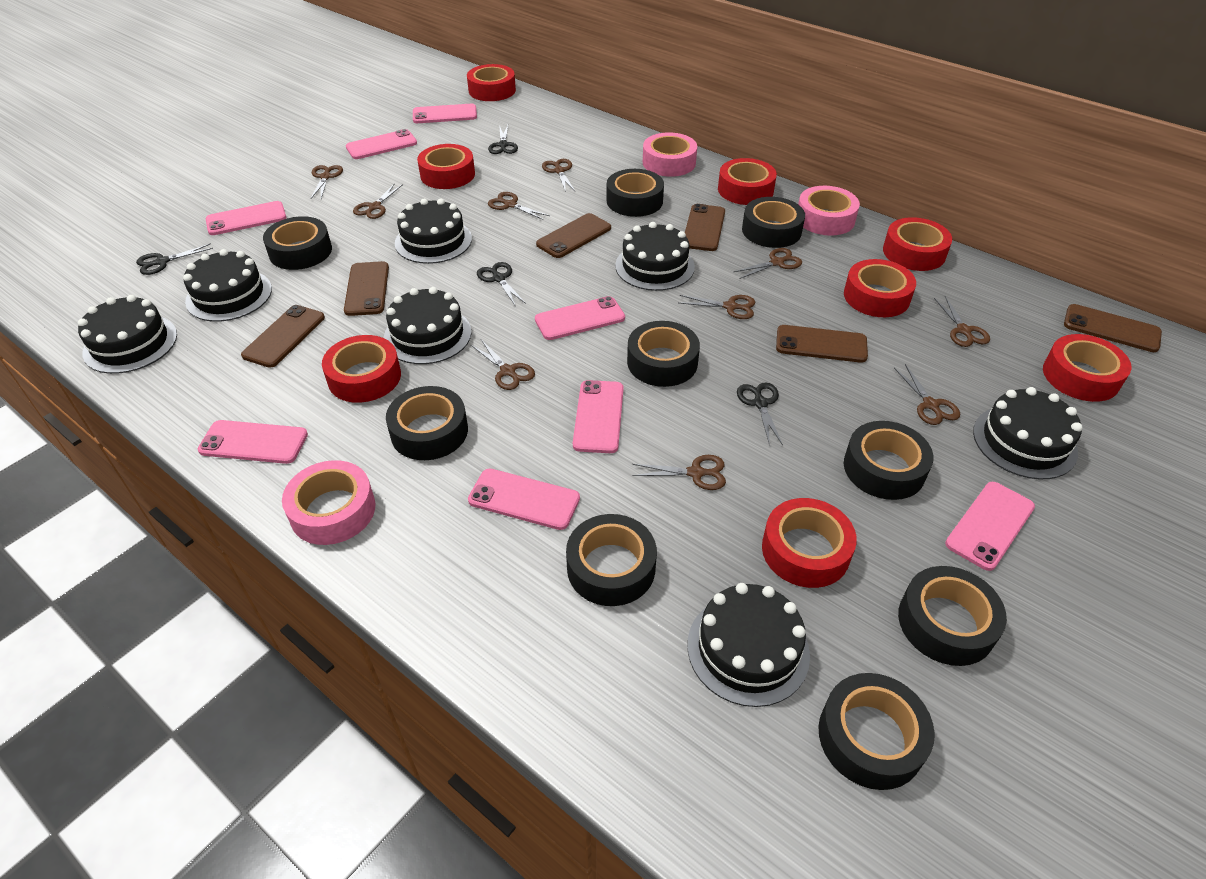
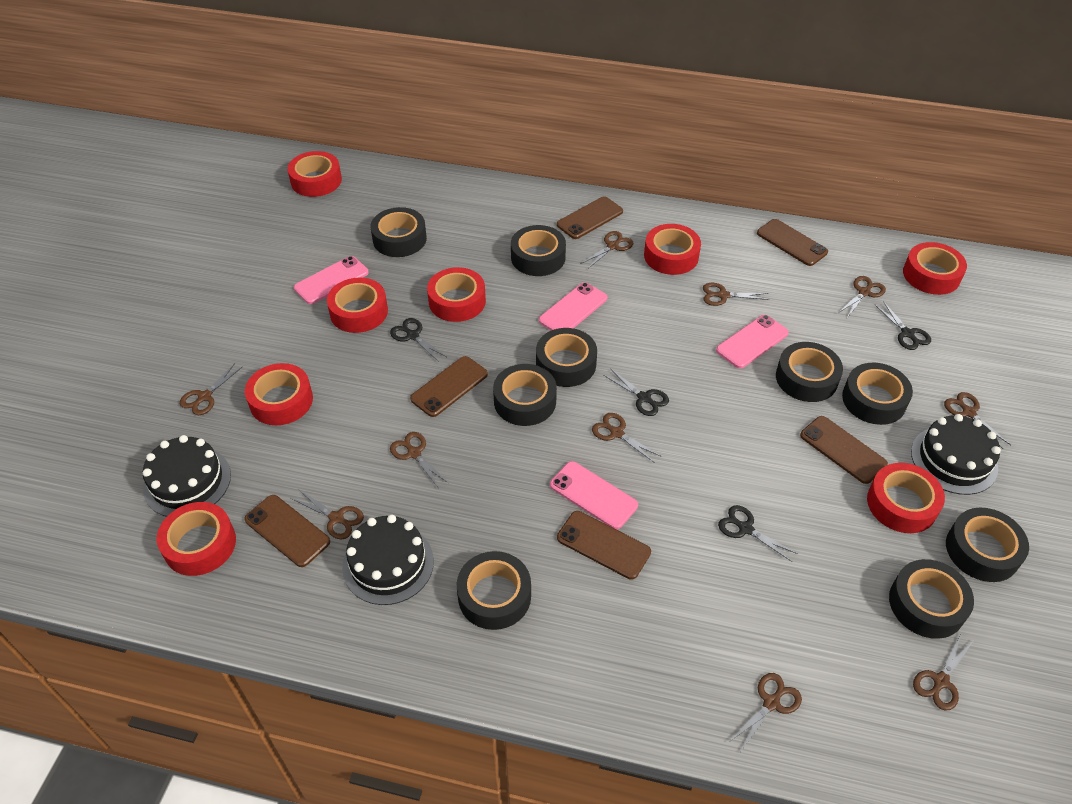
black cake: [78,295,177,374] [183,249,272,322] [384,287,472,364] [395,198,472,264] [615,222,695,291] [687,583,810,707] [973,387,1083,479] = 7 -> [143,435,231,517] [342,515,434,605] [911,414,1001,495] = 3
pink phone: [198,420,308,464] [206,201,286,235] [346,129,417,159] [413,104,477,123] [468,468,580,530] [535,296,625,340] [573,380,624,453] [945,482,1035,571] = 8 -> [294,256,369,304] [539,282,608,330] [550,461,638,529] [716,315,789,368] = 4
pink tape: [282,460,375,545] [643,132,697,177] [798,186,860,236] = 3 -> none = 0

